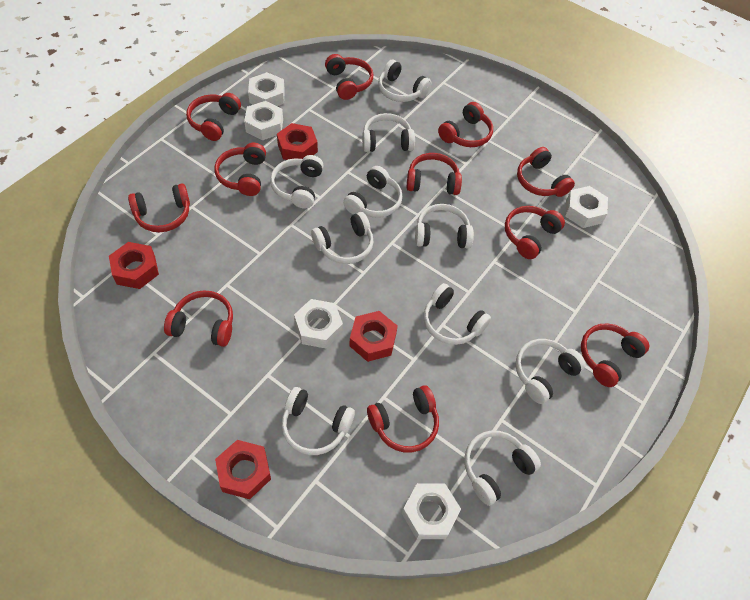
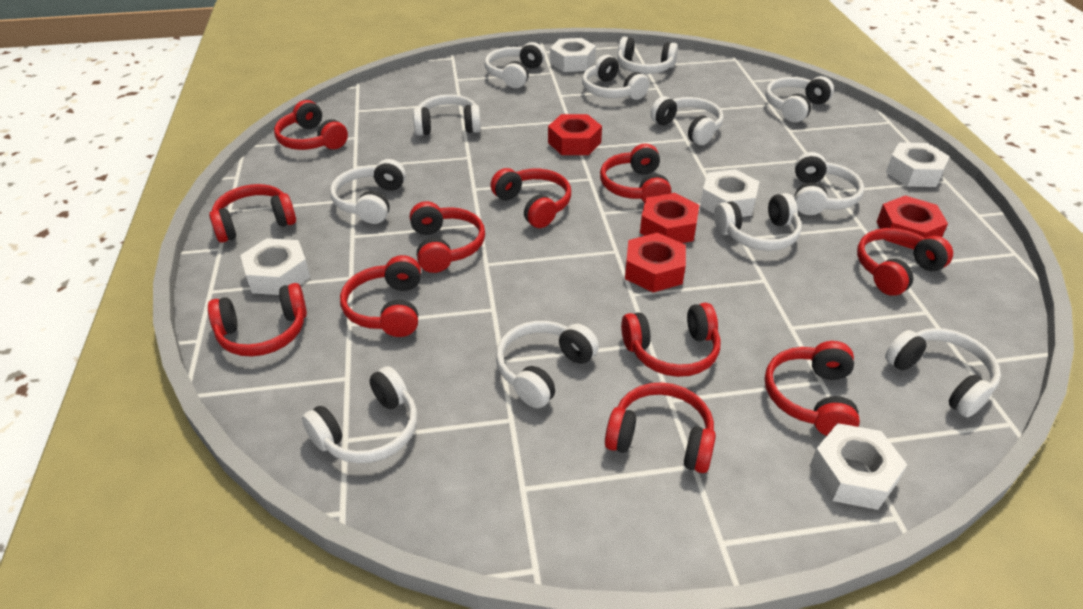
white headphones: [270,155,324,209] [282,387,355,455] [311,212,373,264] [343,166,403,218] [362,113,415,152] [378,60,431,102] [415,204,474,249] [424,283,491,345] [464,430,541,506] [515,339,586,404] = 10 -> [302,366,417,463] [330,159,406,224] [413,94,481,136] [485,42,545,88] [496,321,599,408] [582,55,649,100] [617,37,678,74] [650,96,723,145] [714,193,802,251] [765,76,834,122] [795,152,864,215] [885,328,1001,417] = 12

